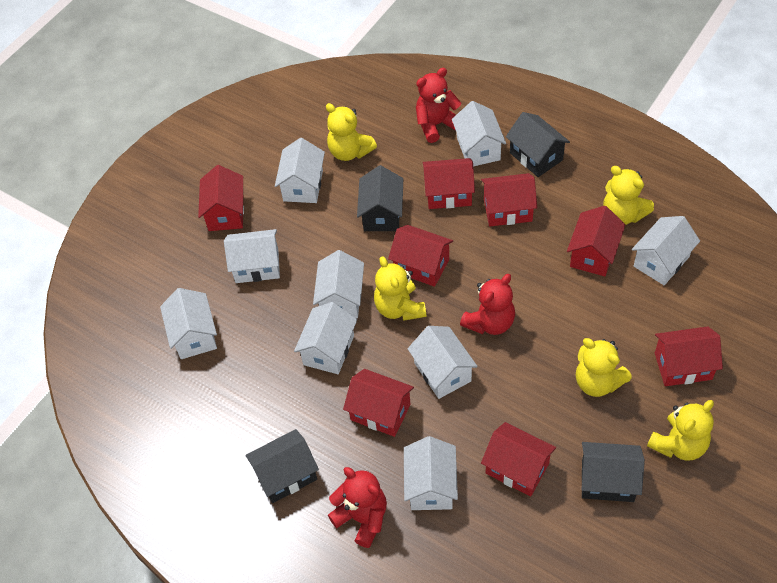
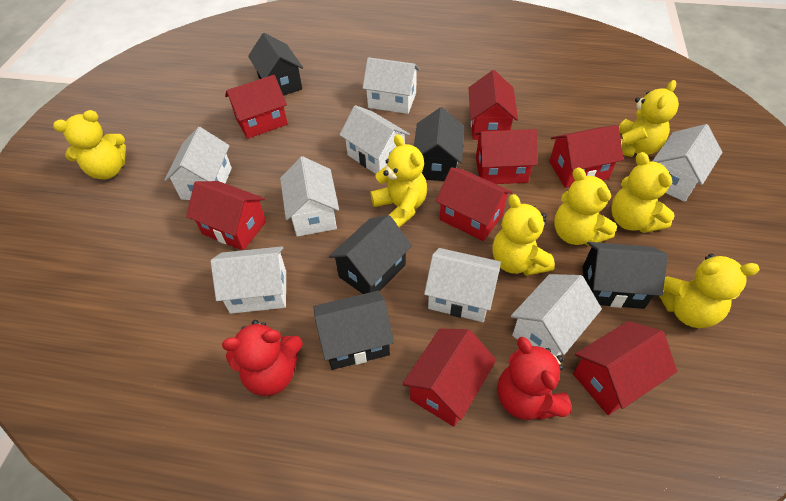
black house: [245,429,319,503] [357,165,403,231] [506,112,570,177] [581,442,645,502] = 4 -> [248,33,303,96] [314,291,394,370] [329,215,412,294] [414,107,464,181] [583,242,668,309] = 5
red teddy bear: [328,467,387,548] [416,68,462,143] [460,274,515,335] = 3 -> [222,320,303,396] [498,337,572,420] = 2
white house: [160,288,217,359] [224,229,280,283] [275,138,325,203] [294,302,357,374] [313,250,364,319] [404,436,458,510] [408,326,478,399] [452,101,506,166] [632,216,700,285] = 9 -> [164,127,232,200] [211,246,286,314] [280,156,339,237] [340,105,410,174] [363,57,420,114] [424,248,501,322] [511,274,602,356] [652,124,722,202] = 8
yellow teddy bear: [326,103,377,161] [374,256,426,321] [576,338,631,397] [603,166,654,225] [647,400,714,461] = 5 -> [53,110,126,180] [370,134,427,227] [492,194,555,276] [554,167,617,246] [611,152,675,233] [619,80,679,157] [659,254,760,328] = 7

